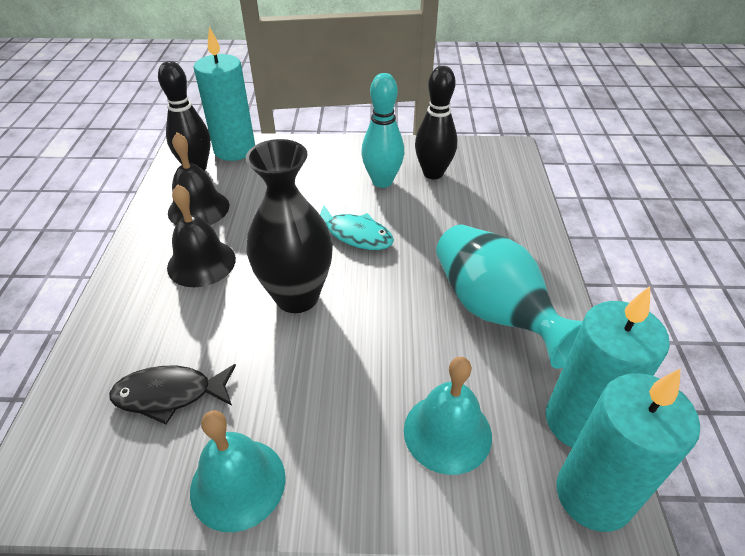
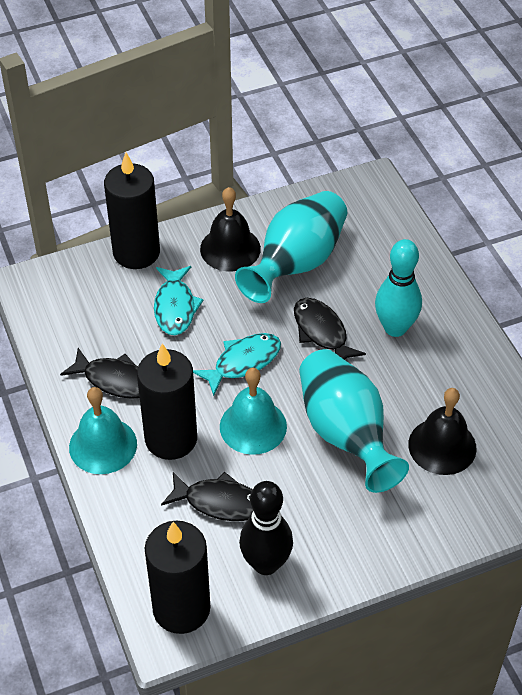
black bowling pin: [158,61,210,171] [415,66,457,179] = 2 -> [239,481,293,575] = 1
black candle: none = 0 -> [104,152,160,269] [137,343,197,460] [145,521,210,634] = 3
black fish: [109,364,236,424] = 1 -> [60,348,140,399] [161,472,253,521] [294,298,366,360] = 3
black vase: [246,139,333,313] = 1 -> none = 0
turquoise candle: [194,27,255,161] [546,286,670,448] [557,369,700,532] = 3 -> none = 0
turquoise fish: [320,206,394,250] = 1 -> [154,266,204,335] [193,333,281,396] = 2
turquoise vase: [436,224,583,369] = 1 -> [235,191,348,303] [299,349,409,493] = 2

